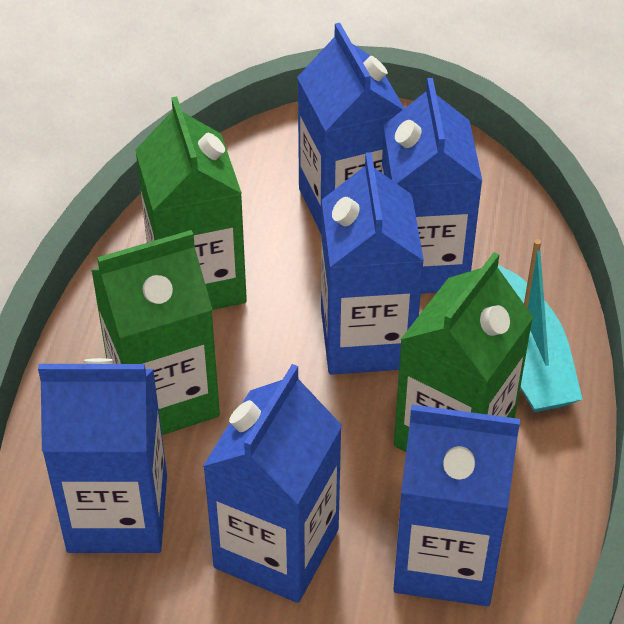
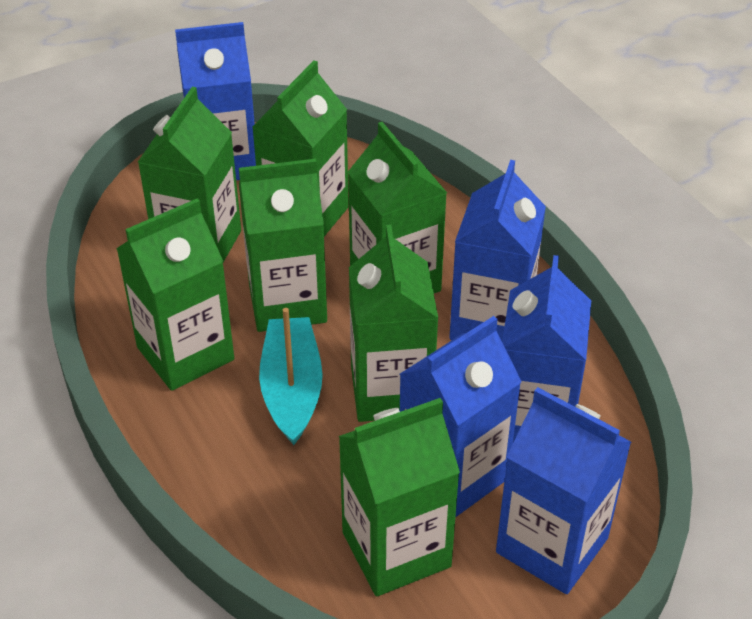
blue carton: [38,358,167,553] [203,364,342,603] [297,23,404,235] [321,152,424,375] [382,78,482,294] [393,405,520,606] = 6 -> [175,22,256,180] [400,316,522,517] [449,160,546,341] [496,387,631,594] [502,255,591,442] = 5
green carton: [91,230,220,435] [135,97,247,310] [394,252,533,452] = 3 -> [116,199,234,391] [138,87,241,262] [239,159,327,332] [252,61,349,236] [339,398,460,596] [348,122,447,293] [349,225,438,422] = 7

